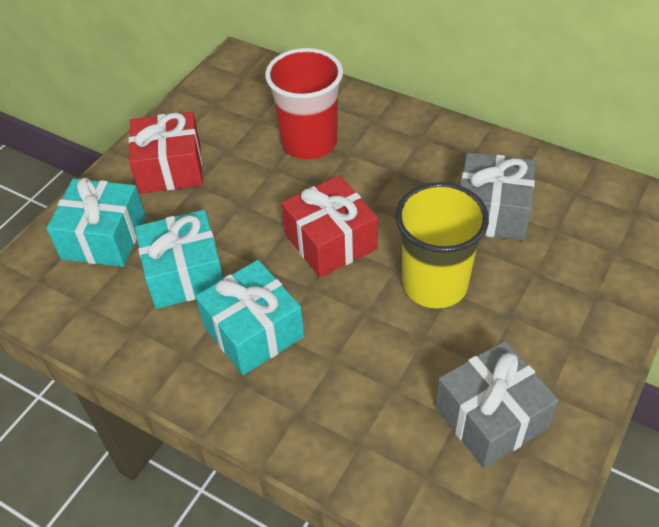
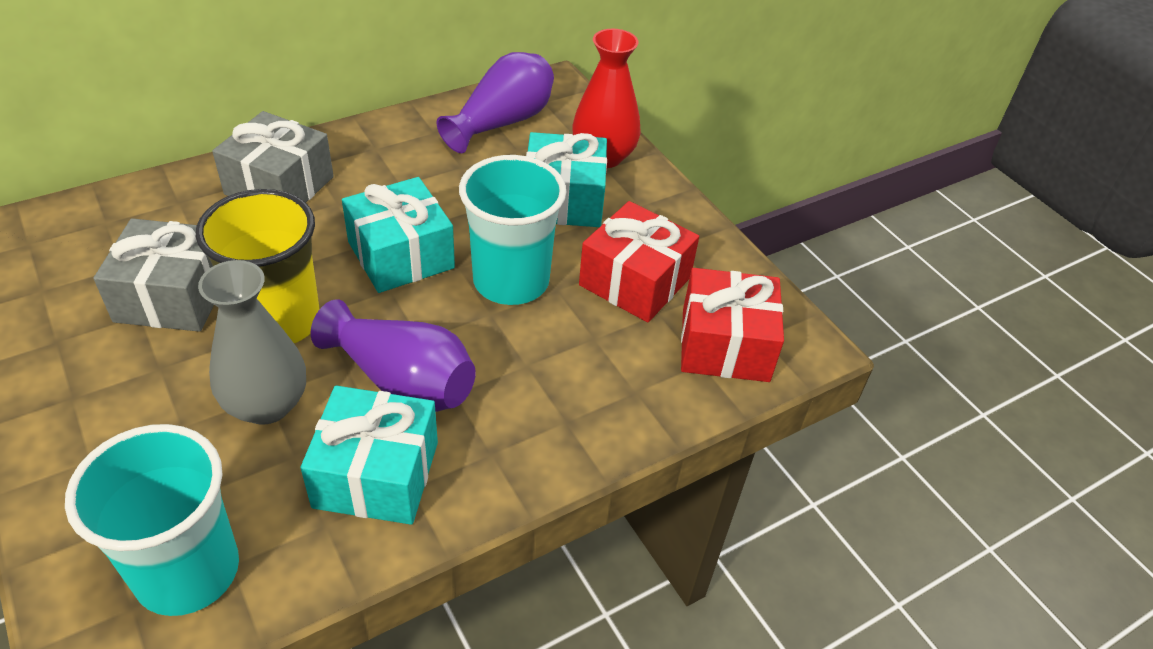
grey vase: none = 0 -> [198,260,306,425] = 1
purple vase: none = 0 -> [311,299,476,412] [437,52,554,153] = 2
red cup: [265,48,343,160] = 1 -> none = 0
red vase: none = 0 -> [572,29,641,168] = 1
turquoise cup: none = 0 -> [65,424,239,616] [459,155,567,305] = 2

